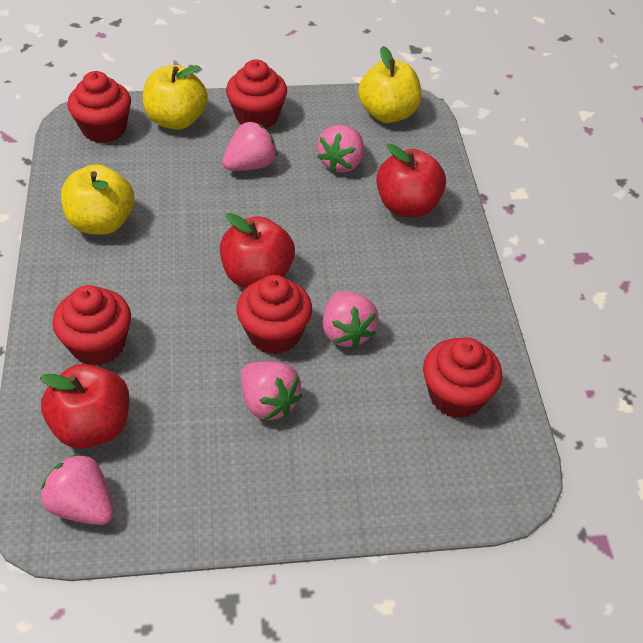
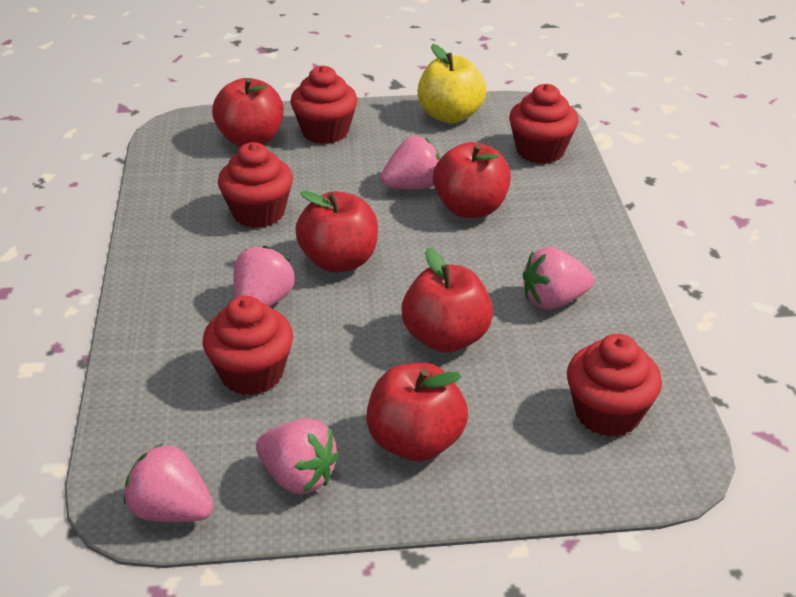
red apple: [40,364,130,448] [220,213,295,288] [376,144,446,217] = 3 -> [212,78,284,147] [295,191,378,273] [366,363,468,461] [401,248,493,353] [433,142,511,218] = 5
yellow apple: [61,164,134,235] [143,65,208,130] [358,46,421,123] = 3 -> [418,44,486,123] = 1

